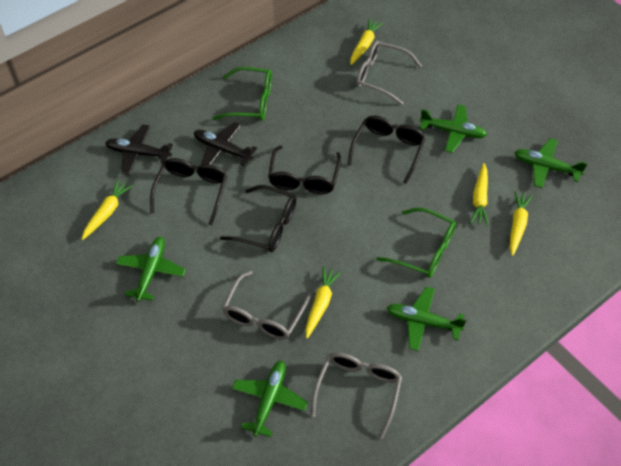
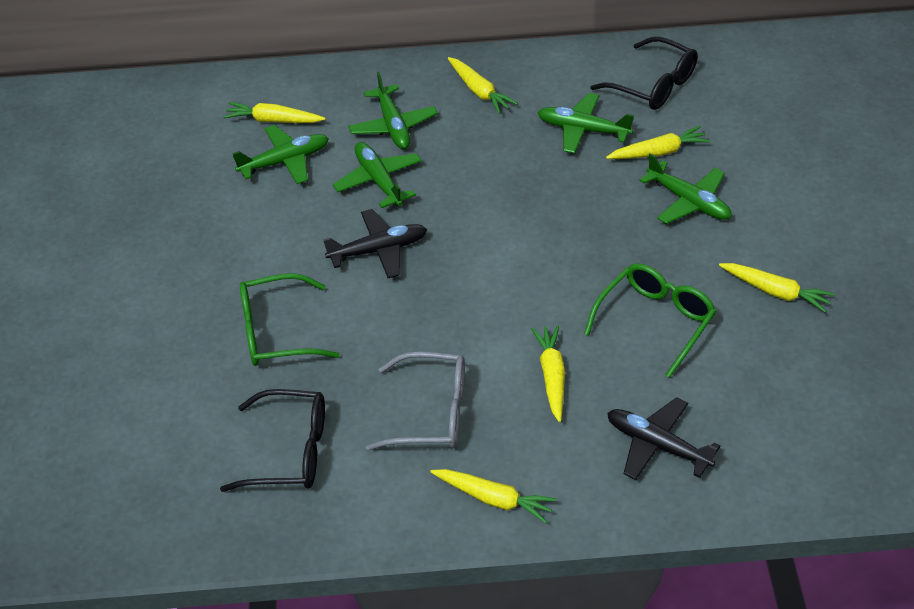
black glasses: [150,158,227,225] [220,185,296,252] [268,145,341,194] [348,116,426,184] = 4 -> [220,389,325,492] [590,37,698,110] = 2
grey glasses: [222,271,311,340] [311,352,402,439] [356,41,422,105] = 3 -> [365,352,465,450] = 1
yellow carrot: [82,179,133,240] [305,266,341,339] [350,18,384,65] [470,163,489,226] [510,191,533,256] = 5 -> [223,102,326,123] [430,469,557,523] [448,57,518,114] [531,325,565,422] [606,126,710,159] [719,263,835,312] = 6

